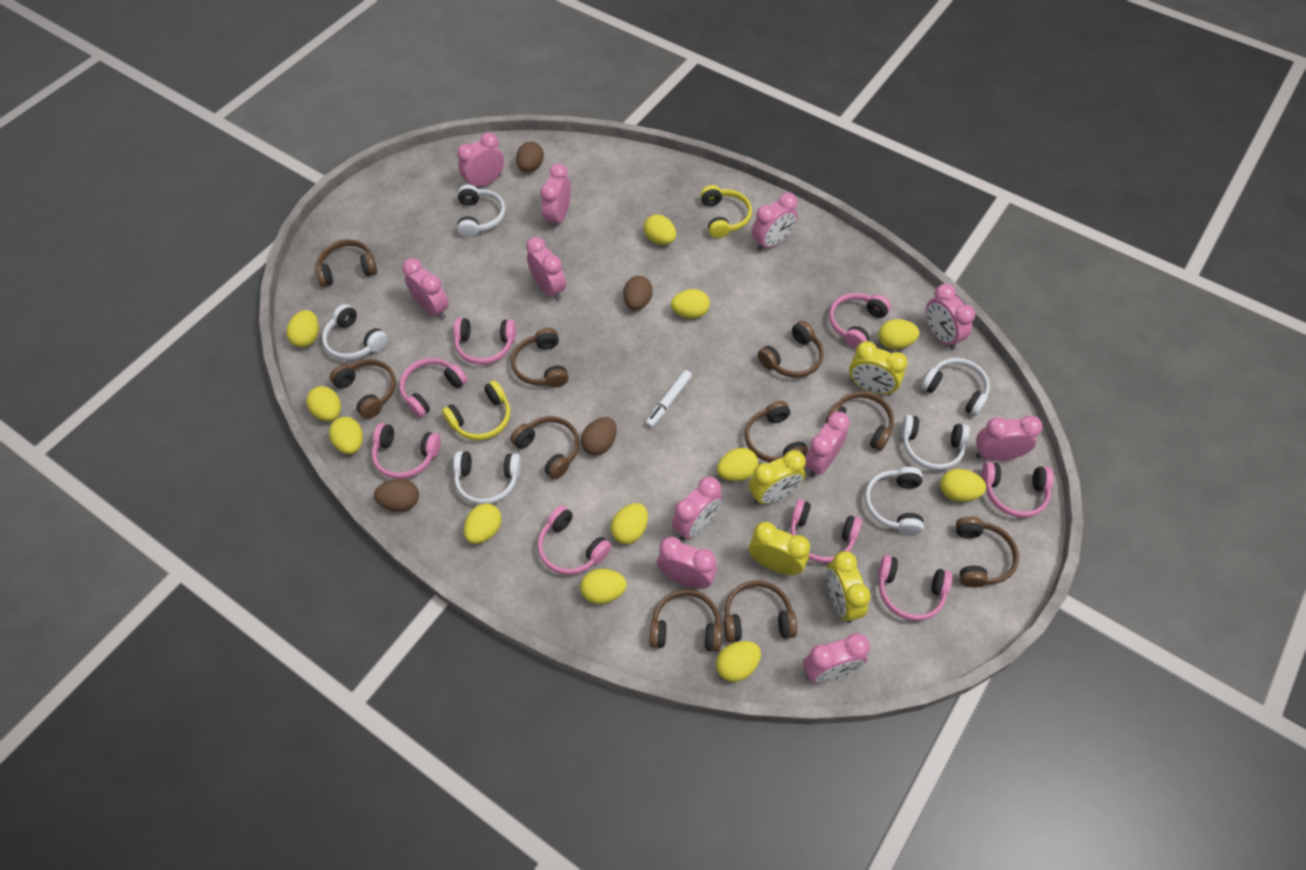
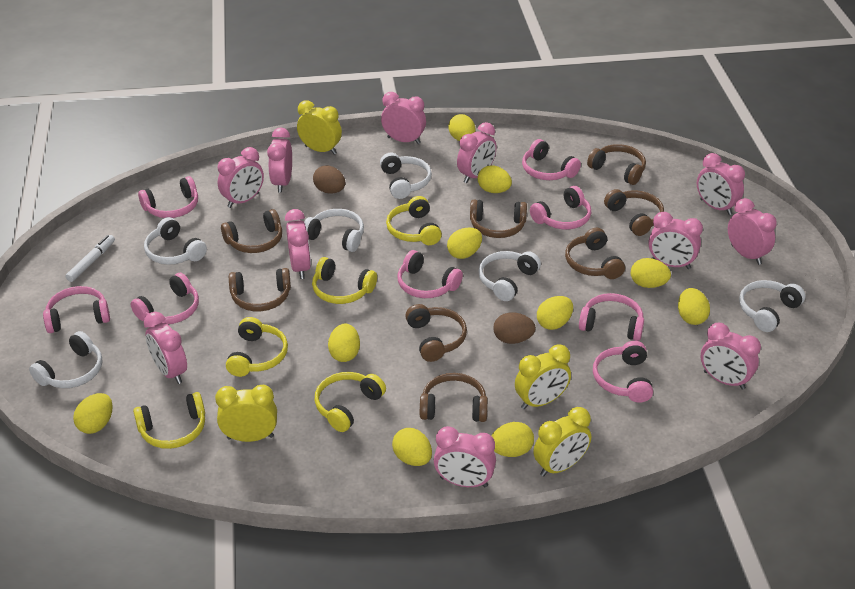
brown egg: [374,479,419,512] [516,141,544,172] [581,417,617,455] [623,276,653,310] = 4 -> [313,165,346,194] [493,312,536,344] = 2
brown headphones: [315,239,377,287] [330,359,396,419] [510,416,580,479] [511,328,569,388] [650,589,722,652] [724,580,797,642] [745,401,808,463] [758,321,824,378] [825,391,894,451] [956,516,1019,587] = 10 -> [221,209,282,253] [229,268,291,311] [405,304,467,362] [420,373,488,422] [470,200,527,238] [565,228,625,279] [587,144,646,185] [604,189,664,236] = 8
yellow egg: [286,310,319,347] [306,386,341,421] [329,417,363,454] [464,503,502,544] [580,569,627,604] [611,503,648,544] [644,214,676,245] [671,289,710,319] [716,641,761,682] [717,448,758,481] [878,319,919,349] [940,469,986,502] = 12 -> [73,393,113,434] [328,323,360,362] [392,428,432,466] [447,228,482,259] [448,114,476,141] [477,165,512,193] [491,422,534,457] [537,296,573,330] [631,258,671,288] [678,288,710,325] = 10
yellow headphones: [442,380,510,440] [701,185,752,238] = 2 -> [133,392,205,449] [226,317,288,377] [312,257,377,304] [315,372,386,432] [386,196,442,245] = 5

